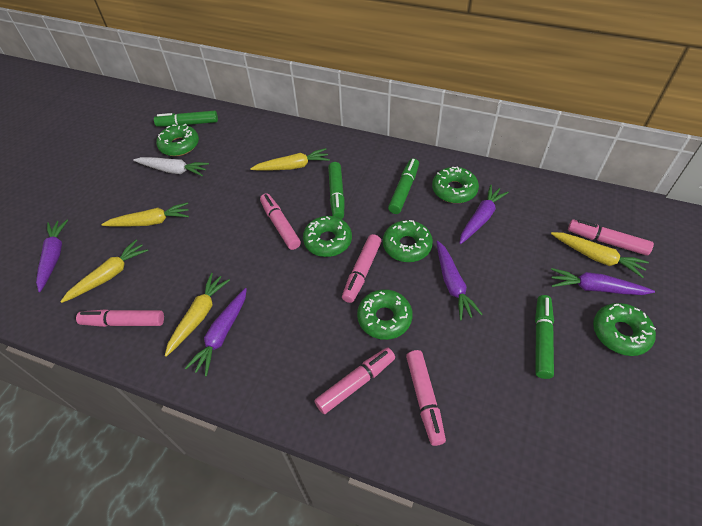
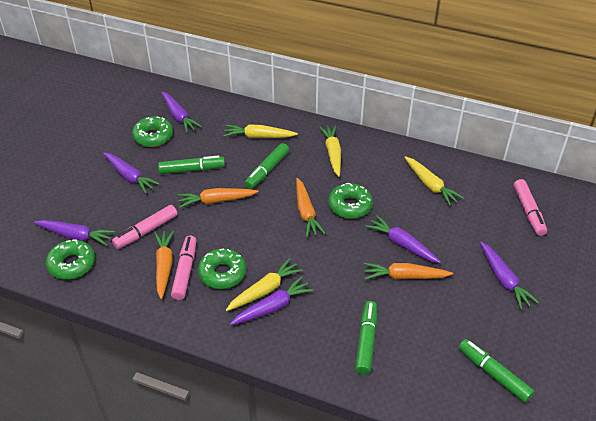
green donut: [156,124,199,156] [303,216,352,257] [357,289,413,340] [383,220,433,262] [432,166,479,203] [593,303,656,356] = 6 -> [46,239,95,280] [132,116,173,147] [198,248,246,289] [328,183,373,219] = 4
orange carrot: none = 0 -> [154,230,174,299] [178,188,259,208] [296,178,326,237] [364,263,453,280] = 4
pink marker: [76,309,164,327] [260,194,301,250] [314,348,395,414] [342,234,382,303] [406,350,446,446] [568,219,654,256] = 6 -> [112,205,178,249] [171,235,196,300] [514,179,547,236] = 3
purple carrot: [36,220,68,292] [185,288,247,377] [436,241,483,320] [459,185,509,244] [551,268,655,295] = 5 -> [34,220,115,246] [103,152,160,194] [161,92,202,133] [230,276,314,325] [365,215,441,263] [480,242,539,310] = 6
white carrot: [133,157,209,176] = 1 -> none = 0
yellow carrot: [60,240,148,303] [101,202,189,227] [165,273,230,357] [250,148,330,171] [551,232,649,278] = 5 -> [223,124,298,138] [226,258,303,311] [319,125,341,177] [404,156,464,206] = 4

